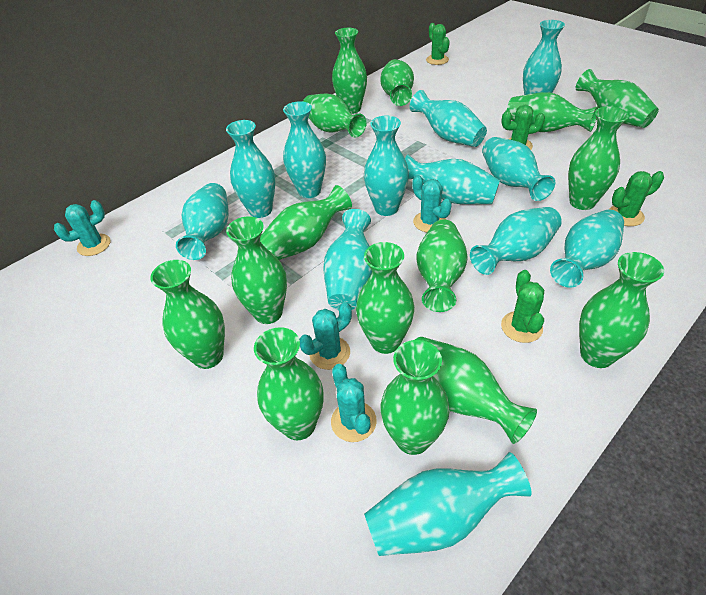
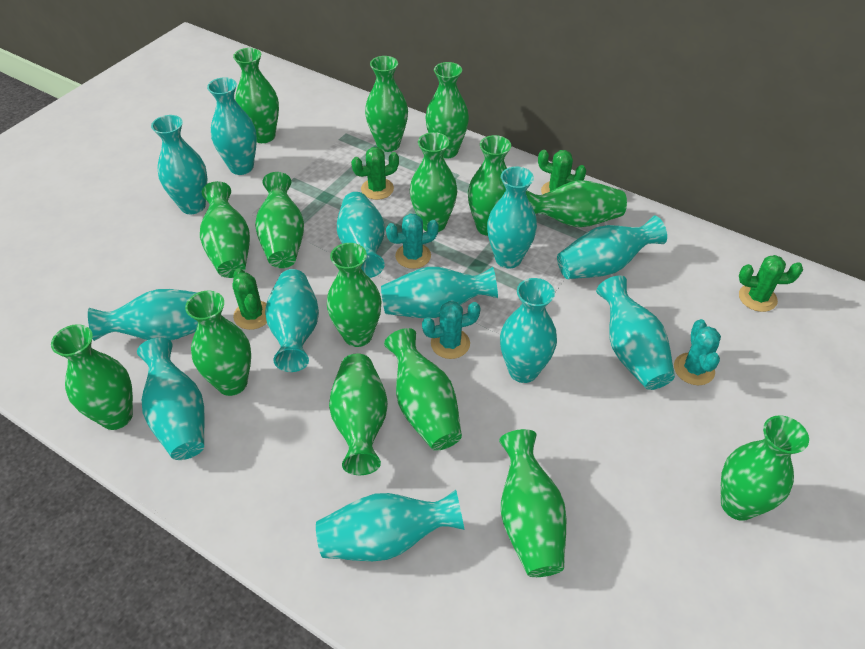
turquoise cactus: [54,200,111,256] [299,302,352,370] [331,364,377,442] [412,175,452,232] = 4 -> [386,213,439,269] [422,301,481,359] [674,319,721,385] = 3

